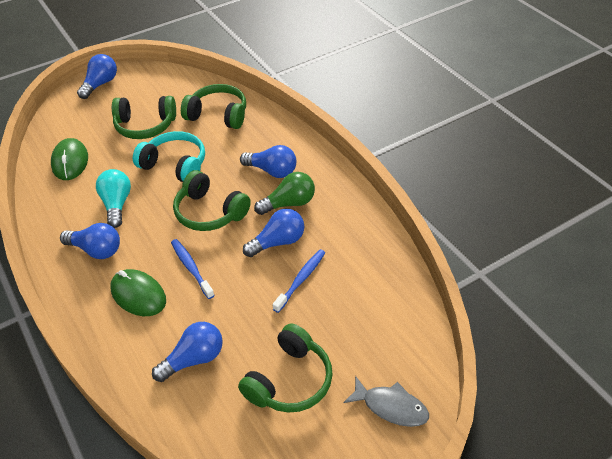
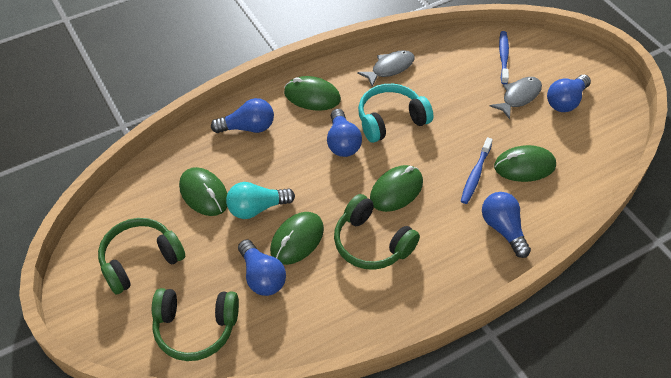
green headphones: [112,96,176,139] [173,170,251,231] [181,84,246,129] [238,324,333,412] = 4 -> [98,218,185,294] [152,288,239,361] [334,194,420,270] = 3
green light bulb: [254,172,315,215] = 1 -> none = 0
green mouse: [51,138,88,180] [110,269,166,316] = 2 -> [179,167,228,216] [270,212,324,265] [284,76,341,111] [370,165,423,212] [494,145,556,182] = 5
grey fish: [343,376,429,427] = 1 -> [357,50,415,87] [490,77,542,119] = 2

